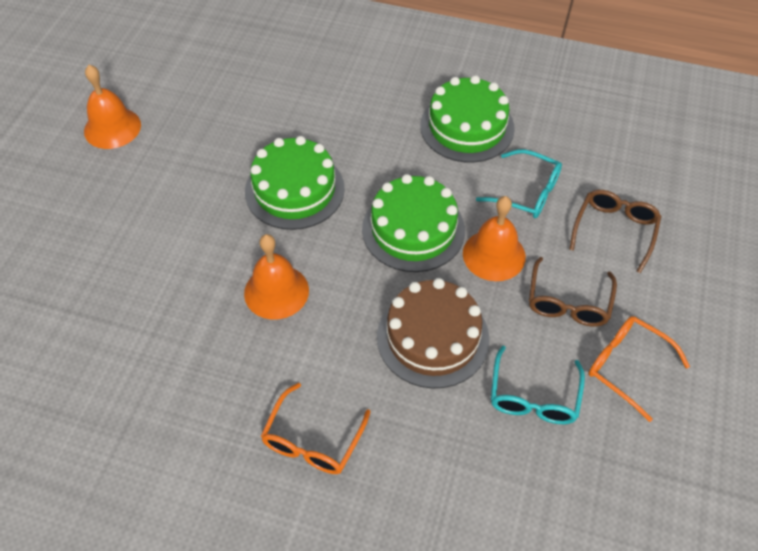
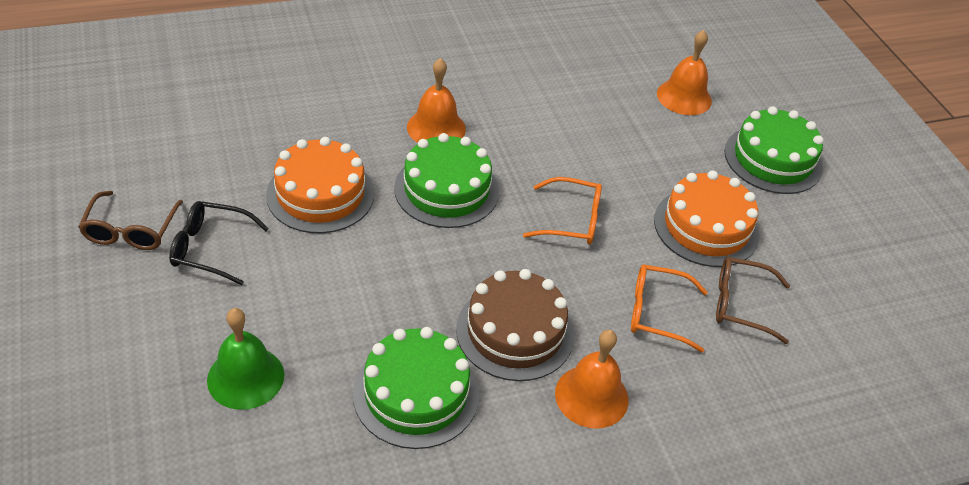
black glasses: none = 0 -> [169,201,269,285] = 1
green bell: none = 0 -> [207,308,284,410] = 1
orange cake: none = 0 -> [266,137,374,233] [654,171,759,267] = 2
turquoise glasses: [476,149,562,218] [491,346,585,424] = 2 -> none = 0

